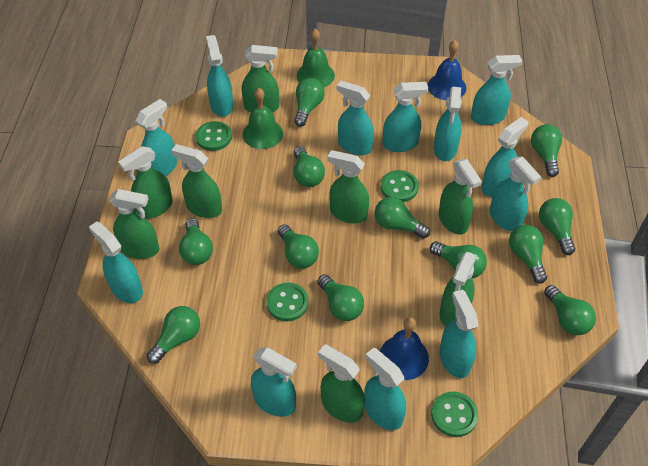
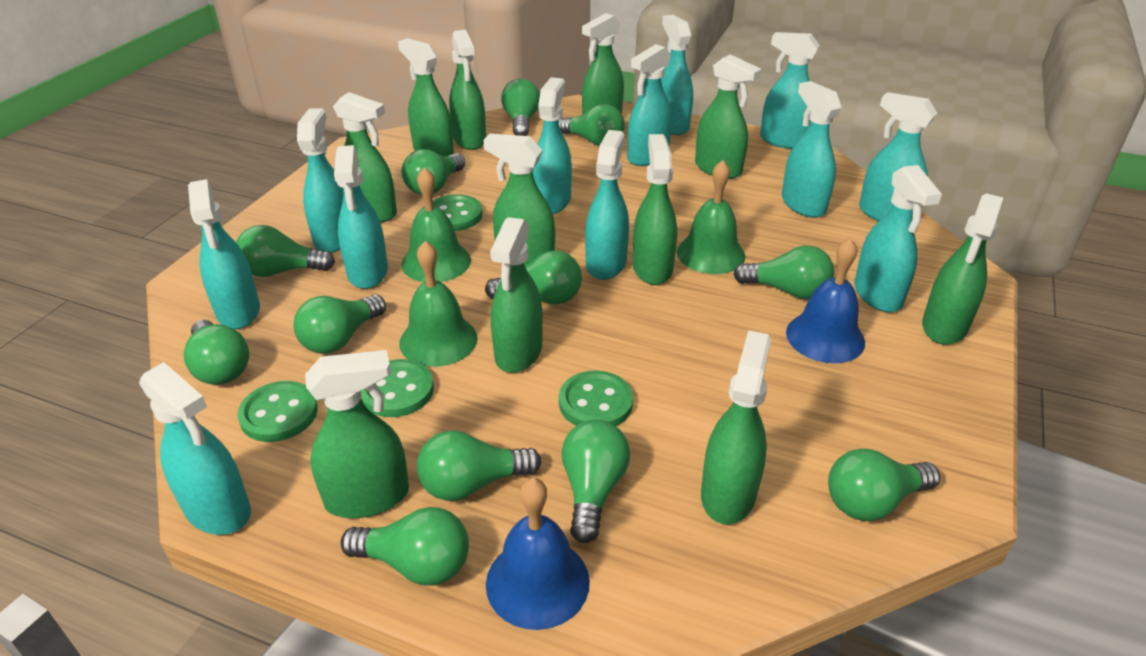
green bell: [243,88,283,149] [297,29,335,87] = 2 -> [399,241,478,367] [401,167,471,282] [677,160,745,274] = 3
green spray bottle: [109,189,159,259] [118,146,173,219] [171,144,222,218] [242,45,279,113] [318,344,365,423] [328,150,369,223] [439,159,482,235] [440,252,477,326] = 8 -> [305,350,409,518] [333,92,397,222] [398,38,454,156] [449,30,486,150] [483,134,555,266] [490,217,543,373] [582,13,624,114] [633,134,677,285] [695,54,762,179] [701,330,771,525] [922,193,1003,345] = 11

